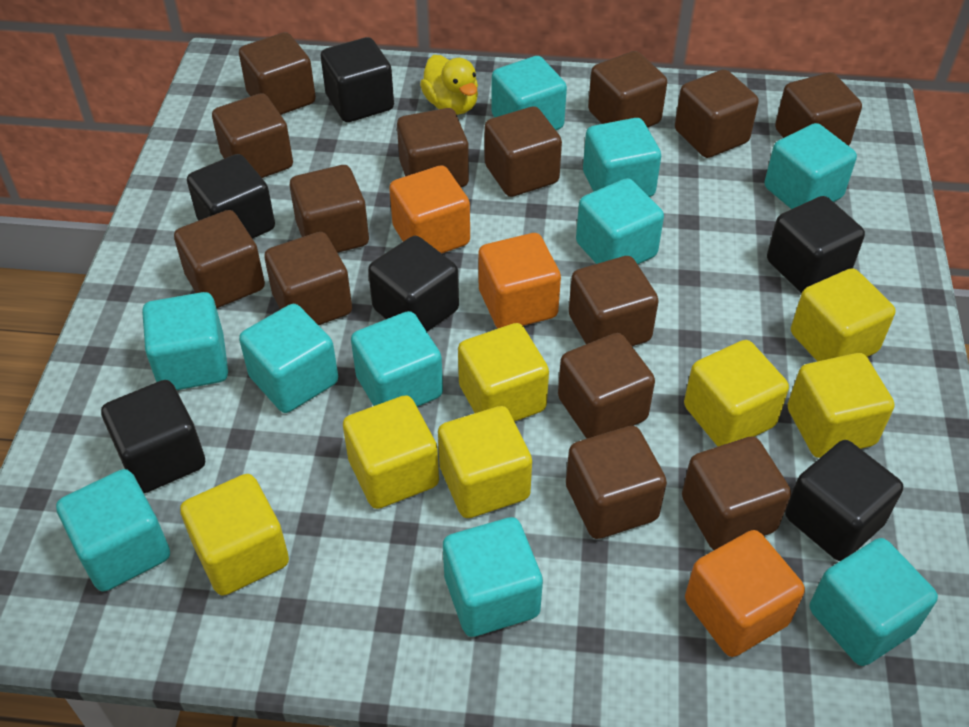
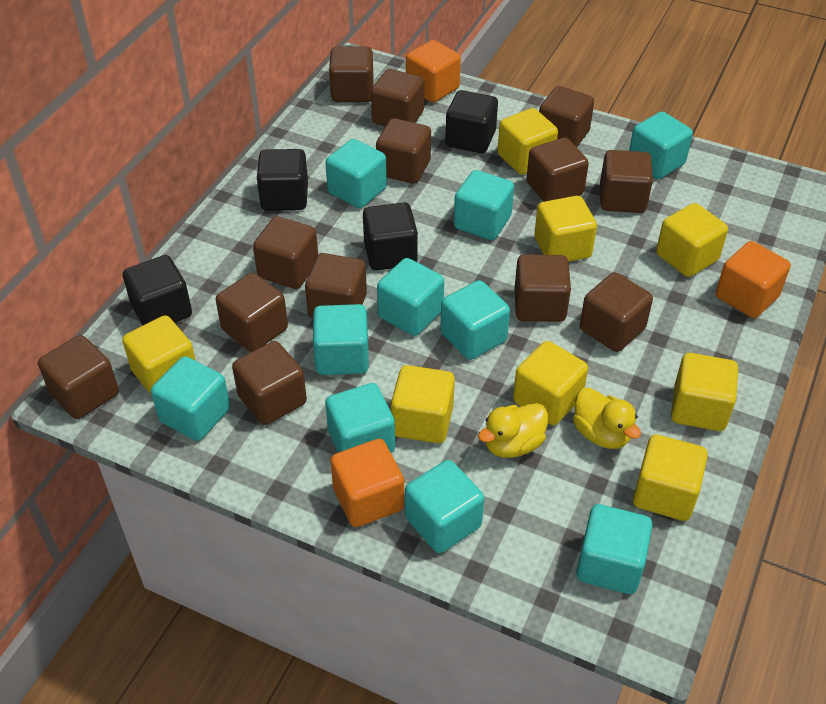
black cube: [101,380,205,493] [187,154,275,239] [321,37,394,122] [368,236,459,332] [767,196,865,293] [785,440,903,561] = 6 -> [123,255,192,326] [257,149,308,211] [363,203,418,271] [445,90,498,153] = 4
brown cube: [174,210,265,308] [212,93,293,178] [239,32,316,115] [264,232,352,325] [290,165,369,253] [397,108,469,187] [485,107,562,197] [558,333,655,439] [566,426,667,539] [569,256,659,346] [588,51,667,128] [675,69,759,158] [682,437,791,550] [775,72,862,146] = 14 -> [38,335,119,419] [216,273,288,352] [232,341,307,425] [253,216,318,289] [305,253,367,318] [329,46,374,102] [371,69,424,126] [376,118,431,184] [515,254,571,322] [526,138,589,202] [539,86,594,147] [580,272,653,352] [600,150,653,213] = 13
yellow cube: [180,474,289,596] [343,395,439,509] [438,406,532,518] [458,323,549,422] [684,340,789,447] [788,353,894,458] [791,268,896,361] = 7 -> [122,315,196,396] [391,365,455,443] [498,108,558,175] [513,341,588,425] [534,196,597,262] [633,434,708,521] [656,203,728,277] [671,353,738,431] = 8
yellow duck: [420,55,478,115] = 1 -> [478,403,548,458] [573,388,641,449] = 2

